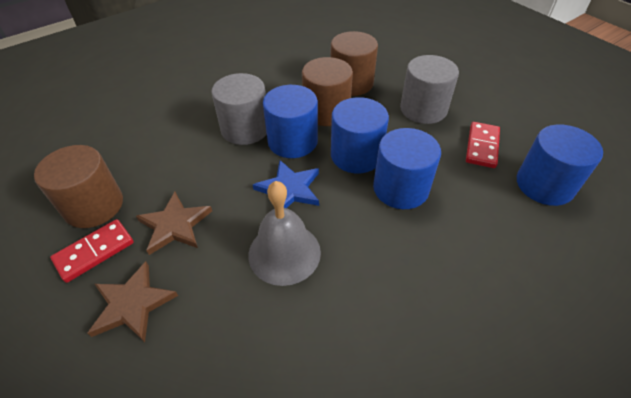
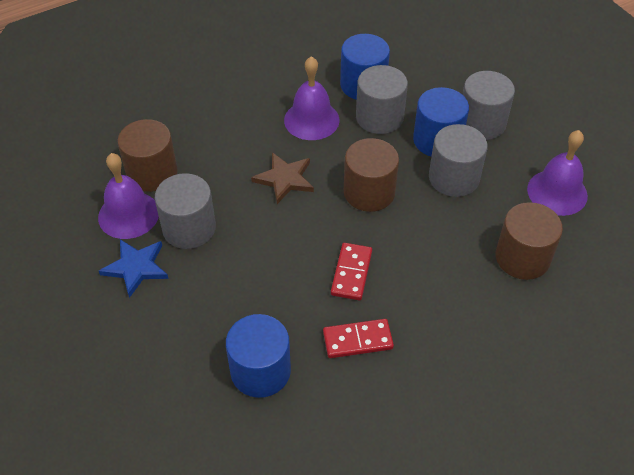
blue cylinder: [263,85,318,158] [331,97,389,173] [373,128,441,209] [517,124,603,206] = 4 -> [226,314,291,398] [340,34,390,100] [413,87,469,156] = 3
brown star: [88,262,178,342] [136,192,212,255] = 2 -> [251,152,314,204] = 1
grey bell: [248,181,321,286] = 1 -> none = 0
grey cylinder: [211,73,267,145] [400,55,459,124] = 2 -> [155,173,216,249] [356,65,408,134] [429,124,488,197] [462,71,515,140] = 4
purple bell: none = 0 -> [98,153,159,239] [284,56,340,140] [527,130,588,216] = 3

